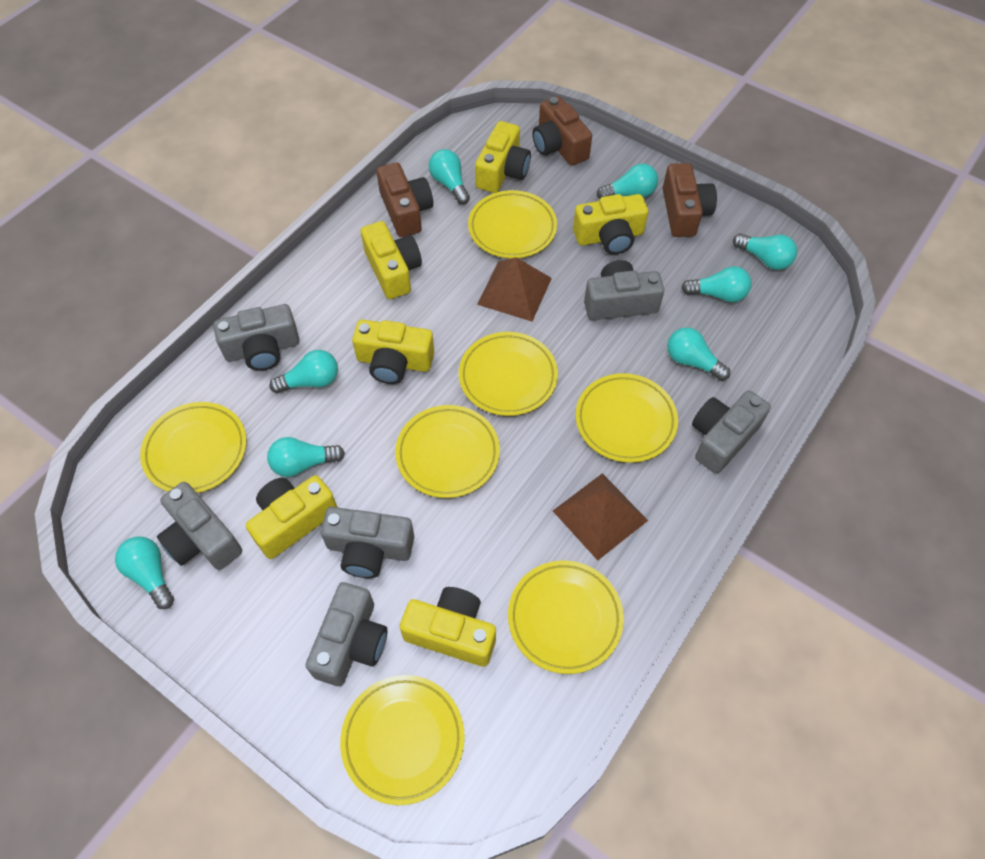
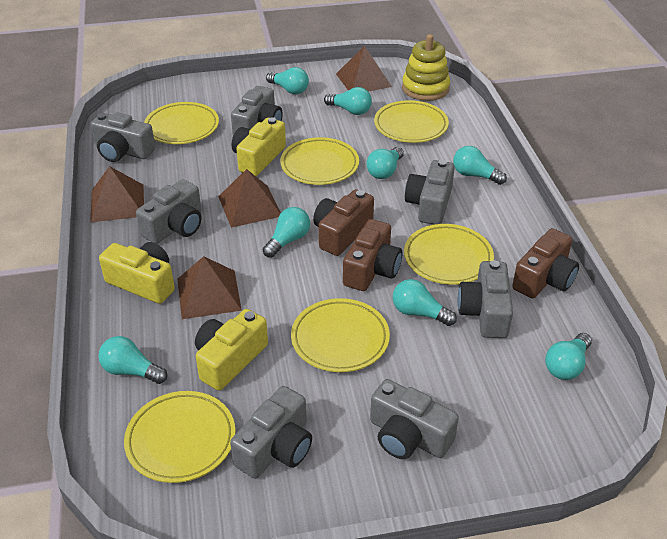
brown pyramid: [477,257,552,321] [553,473,648,561] = 2 -> [90,166,144,223] [177,256,242,319] [218,169,281,228] [336,46,392,92] = 4
grey camera: [157,482,242,570] [213,304,299,371] [306,582,387,686] [321,507,414,578] [584,260,664,320] [692,391,771,474] = 6 -> [91,112,155,162] [136,179,202,244] [230,386,312,479] [231,86,282,135] [370,379,459,459] [405,160,455,225] [458,260,513,338] = 7
yellow camera: [246,475,338,559] [352,320,434,384] [361,221,422,299] [400,587,496,667] [475,121,531,193] [573,194,648,255] = 6 -> [99,242,175,304] [195,309,268,391] [232,117,286,176] = 3
yellow plate: [140,402,247,493] [340,675,465,805] [395,405,500,498] [459,332,558,416] [468,190,557,258] [508,561,624,674] [576,373,678,463] = 7 -> [124,391,235,483] [144,102,219,144] [280,137,359,185] [291,298,390,372] [374,100,449,143] [404,224,494,285] = 6
yellow stacking toy: none = 0 -> [402,34,450,101] = 1

